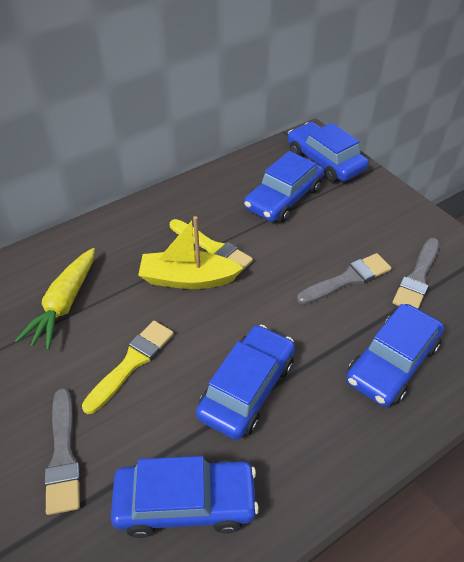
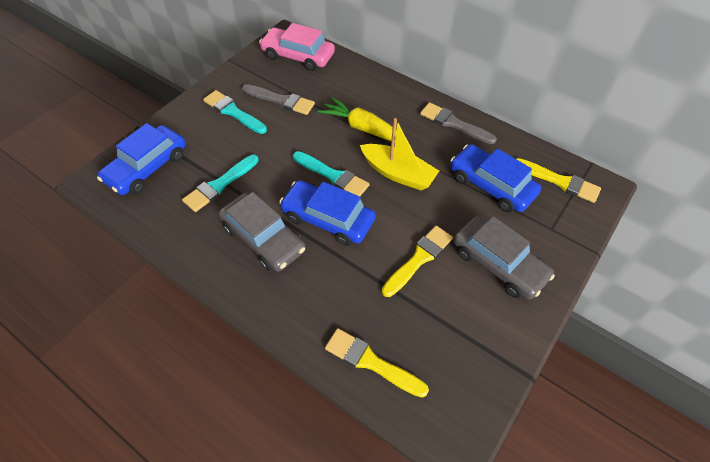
blue car: [111,456,259,538] [196,325,295,440] [244,151,324,222] [288,122,369,182] [346,304,444,407] = 5 -> [97,123,186,195] [279,180,376,246] [450,144,541,213] = 3
grey brush: [45,388,80,515] [297,253,391,305] [393,238,439,309] = 3 -> [242,84,315,115] [420,102,497,144] = 2
grey car: none = 0 -> [219,192,306,272] [453,216,555,300] = 2
pink car: none = 0 -> [259,23,335,71] = 1
turquoise brush: none = 0 -> [182,155,259,212] [203,90,267,134] [293,151,369,196] = 3
yellow brush: [82,321,174,414] [170,219,253,273] = 2 -> [325,328,429,398] [382,226,453,297] [517,158,601,203] = 3

